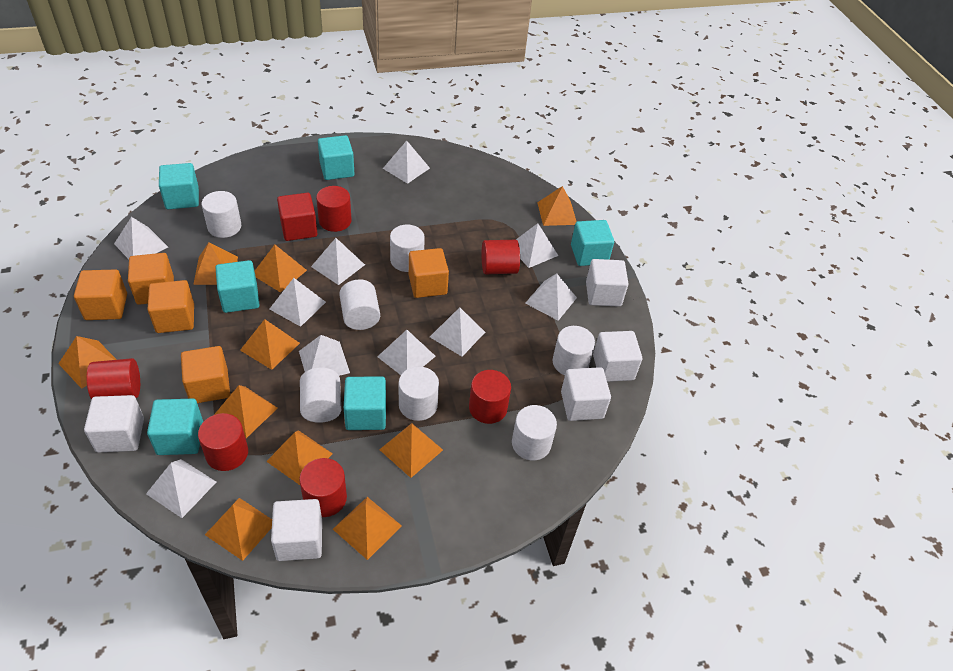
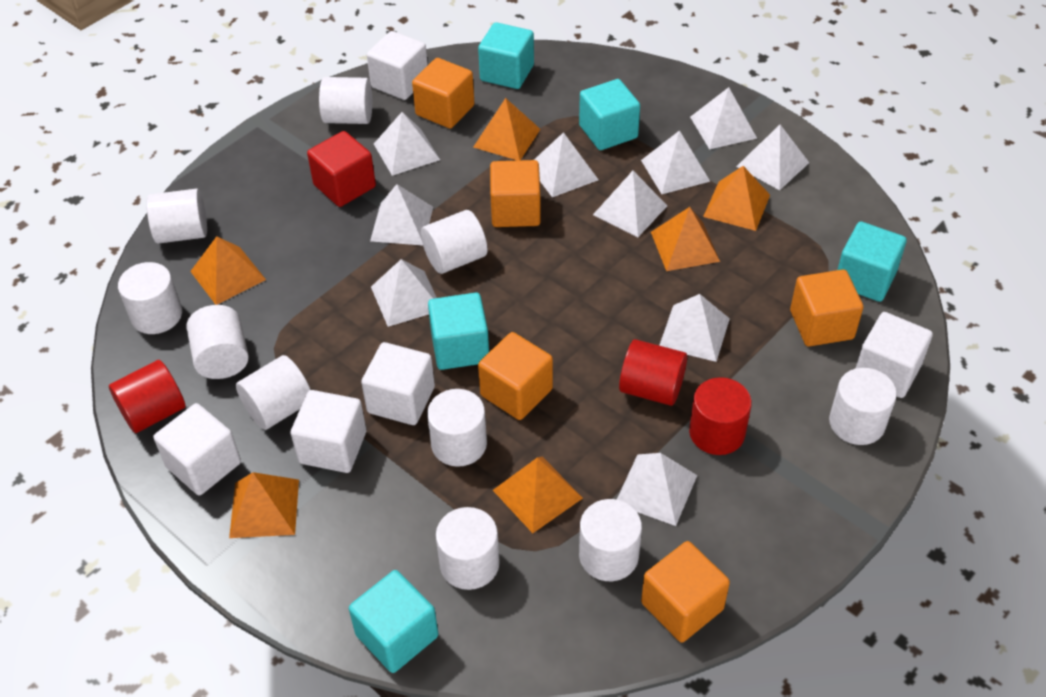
orange pyramid: [58,336,117,389] [193,242,238,285] [205,498,272,561] [214,385,278,438] [240,319,300,370] [255,245,307,292] [266,430,333,485] [333,497,402,560] [379,423,443,478] [537,186,577,226] = 10 -> [190,236,266,305] [229,472,299,538] [473,98,540,160] [493,457,583,533] [651,207,720,271] [703,166,770,231] = 6
red cylinder: [86,358,140,399] [198,413,248,471] [299,458,347,517] [316,186,352,232] [469,370,511,424] [482,240,520,274] = 6 -> [109,360,185,433] [619,339,687,406] [689,377,752,455] = 3
turquoise cube: [147,399,203,455] [159,163,199,209] [216,260,260,313] [318,135,354,180] [344,377,386,430] [571,220,614,266] = 6 -> [349,570,438,673] [428,293,489,370] [478,22,534,89] [579,79,640,150] [837,221,907,302] = 5
white cylinder: [202,191,241,238] [300,368,341,423] [339,279,380,330] [390,225,425,272] [399,366,439,421] [512,405,557,460] [553,326,595,375] = 7 -> [118,262,182,334] [147,189,207,244] [187,305,249,379] [236,355,311,430] [319,77,372,124] [421,210,487,274] [427,389,487,467] [436,507,500,590] [579,499,642,581] [829,368,897,445] = 10

